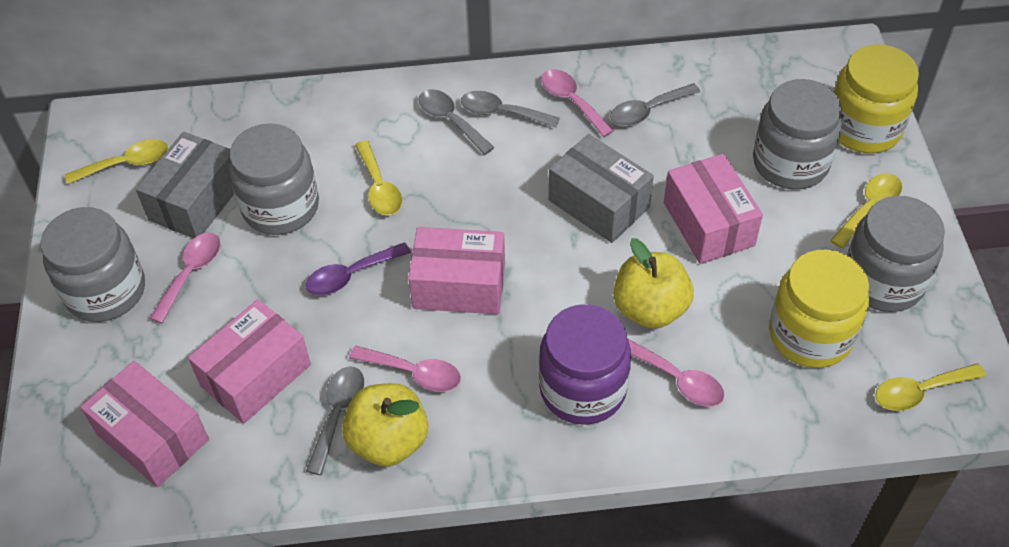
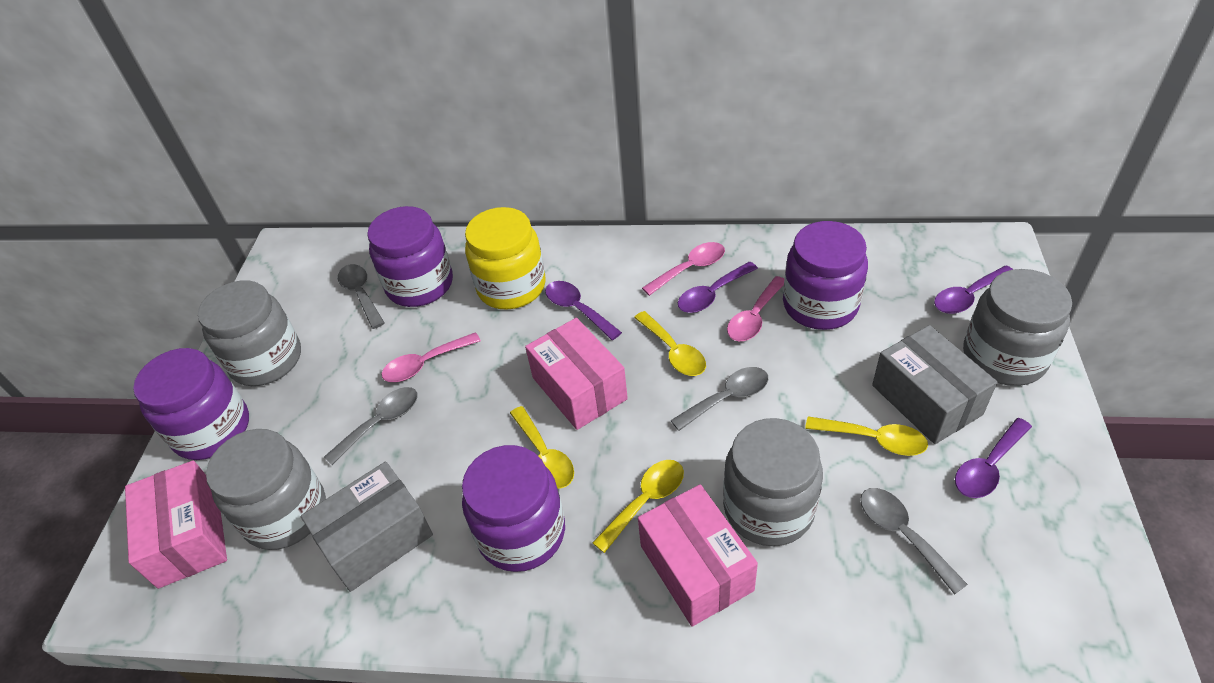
pink box: [80,361,209,487] [188,299,311,424] [408,227,505,314] [664,154,763,264] = 4 -> [125,460,227,589] [525,318,628,430] [638,484,758,627] = 3
pink spoon: [149,233,220,324] [349,346,461,392] [542,69,614,137] [628,339,724,407] = 4 -> [382,332,481,382] [642,242,725,296] [727,276,784,341] = 3
purple jar: [539,304,631,425] = 1 -> [133,348,249,460] [367,206,453,307] [462,445,565,572] [783,221,868,330] = 4
purple spoon: [306,242,411,295] = 1 -> [545,281,622,340] [678,261,758,313] [934,265,1014,314] [955,418,1032,498] = 4
yellow apple: [342,383,428,467] [614,238,694,329] = 2 -> none = 0
yellow jar: [769,250,869,368] [834,45,919,153] = 2 -> [465,207,546,309] = 1

